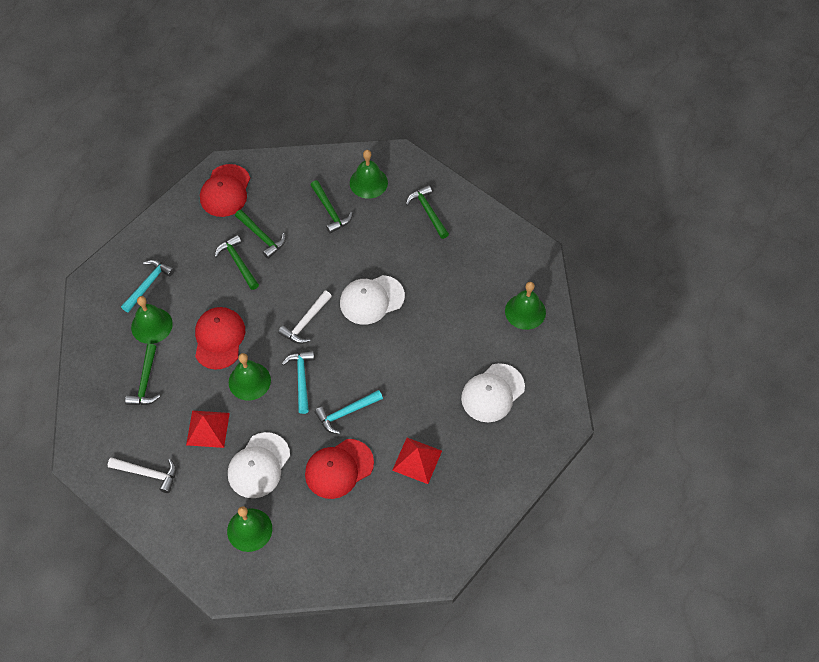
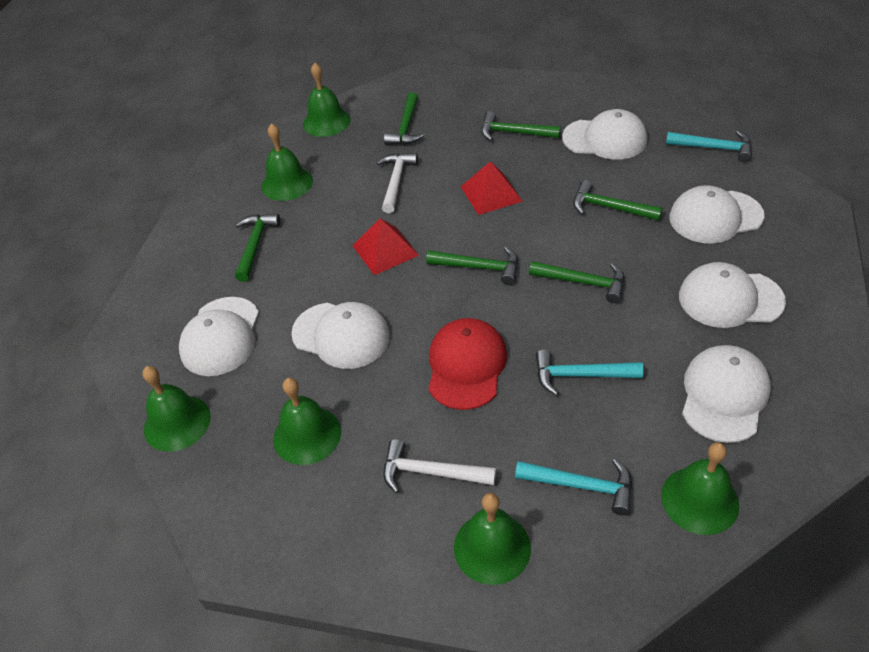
green bell: [131,296,173,344] [227,506,272,552] [229,353,271,401] [350,150,388,199] [505,282,546,330] = 5 -> [142,366,211,452] [262,123,313,201] [273,378,341,465] [303,63,351,137] [454,493,531,585] [661,442,739,535] = 6
green hammer: [125,344,160,405] [215,235,259,290] [235,210,286,259] [311,180,353,234] [406,185,449,239] = 5 -> [235,214,280,282] [384,92,425,145] [426,247,518,285] [481,111,561,141] [529,261,624,303] [573,180,663,221] = 6
red cap: [195,307,245,370] [200,164,250,217] [305,439,374,499] = 3 -> [429,318,507,410] = 1
white cap: [228,432,290,498] [340,275,405,325] [461,363,525,422] = 3 -> [179,297,259,376] [291,302,390,369] [562,109,647,160] [669,185,765,244] [679,262,786,328] [682,345,771,443] = 6

